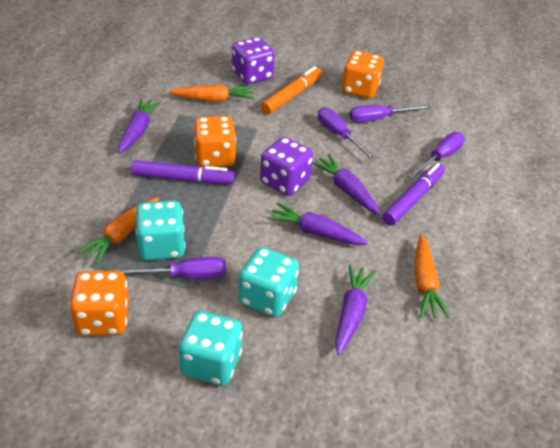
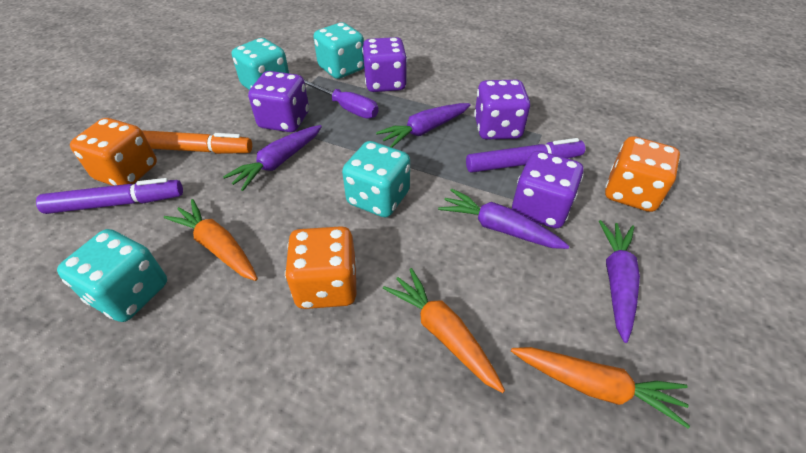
purple dice: [232,37,275,84] [260,137,313,196] = 2 -> [248,71,309,132] [362,37,407,92] [474,80,530,140] [512,151,583,228] = 4
purple screwdriver: [114,257,226,279] [318,107,377,161] [349,105,431,122] [407,132,465,179] = 4 -> [304,79,379,119] = 1
turquoise dice: [135,200,186,260] [179,311,243,386] [239,247,299,317] = 3 -> [57,229,167,322] [232,38,289,90] [314,22,364,79] [342,141,410,218] = 4

